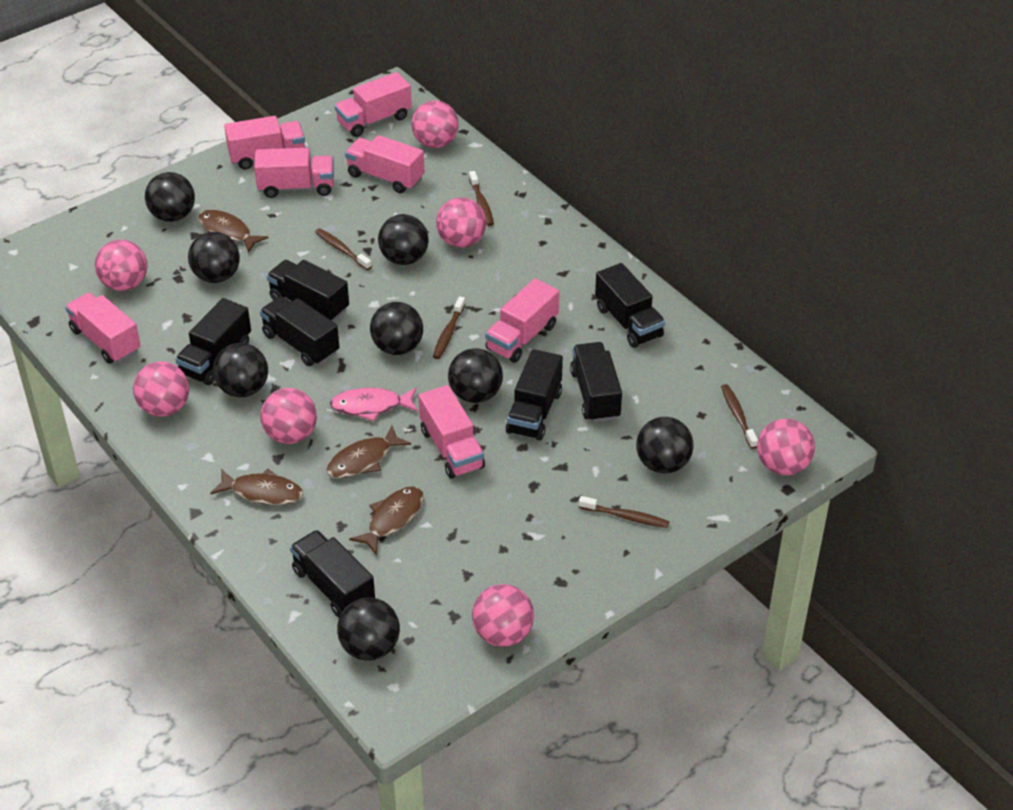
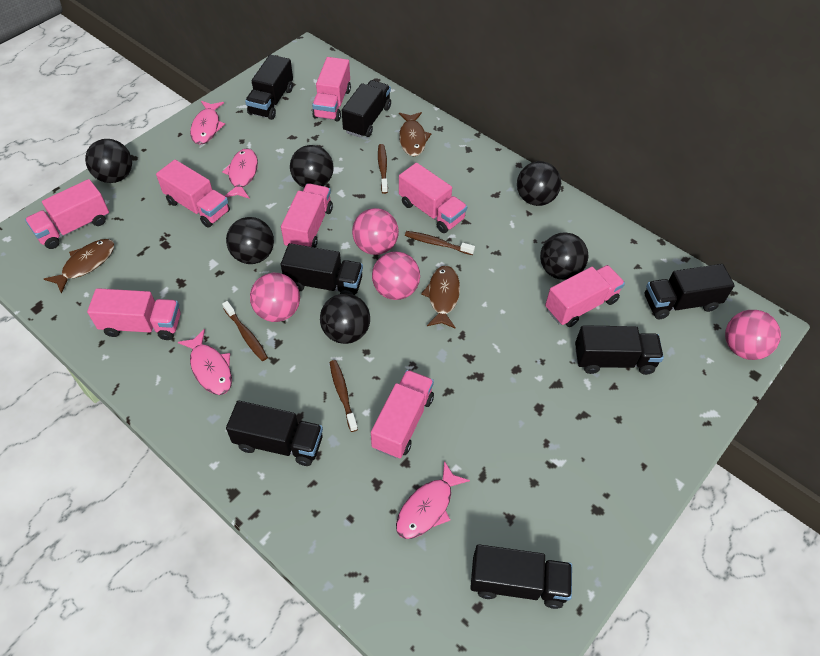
black ball: [145,172,195,222] [188,232,240,283] [213,343,268,397] [337,597,400,661] [370,302,423,355] [378,214,429,265] [448,348,503,403] [636,417,693,473] = 8 -> [85,139,132,183] [226,217,274,264] [290,145,334,188] [320,293,370,344] [517,161,561,206] [540,232,588,280] = 6
brown fish: [199,210,268,253] [210,469,303,505] [326,425,411,478] [349,486,424,555] = 4 -> [44,239,115,294] [399,112,432,156] [421,266,460,329] = 3
brown toothbrush: [315,228,372,270] [433,296,465,359] [469,171,494,226] [579,496,670,528] [721,384,758,449] = 5 -> [222,301,268,361] [330,360,358,432] [378,144,388,194] [405,231,475,255] = 4
pink ball: [95,239,147,291] [133,361,189,417] [260,388,317,444] [411,101,459,148] [436,198,486,248] [472,584,534,647] [757,418,815,475] = 7 -> [250,273,300,322] [352,208,399,255] [372,252,420,300] [725,310,781,360] = 4
pink fish: [330,388,418,421] = 1 -> [178,329,232,395] [190,101,225,145] [222,149,258,198] [396,461,470,539] = 4
pink truck: [65,292,141,364] [224,116,305,169] [254,148,334,198] [335,72,412,137] [345,135,424,193] [419,385,485,479] [485,278,559,363] = 7 -> [25,179,109,249] [87,288,181,340] [156,160,230,227] [281,183,333,248] [312,57,351,122] [371,370,434,459] [399,163,467,233] [545,265,625,327] = 8

